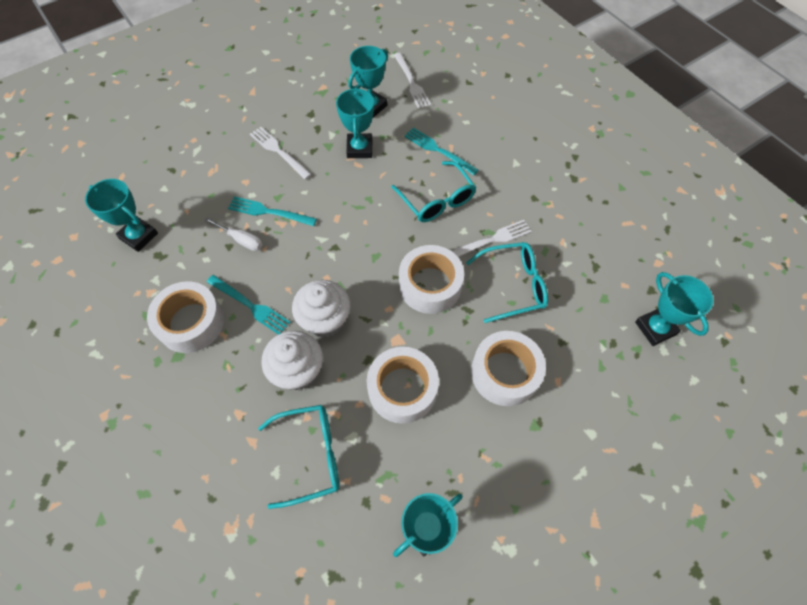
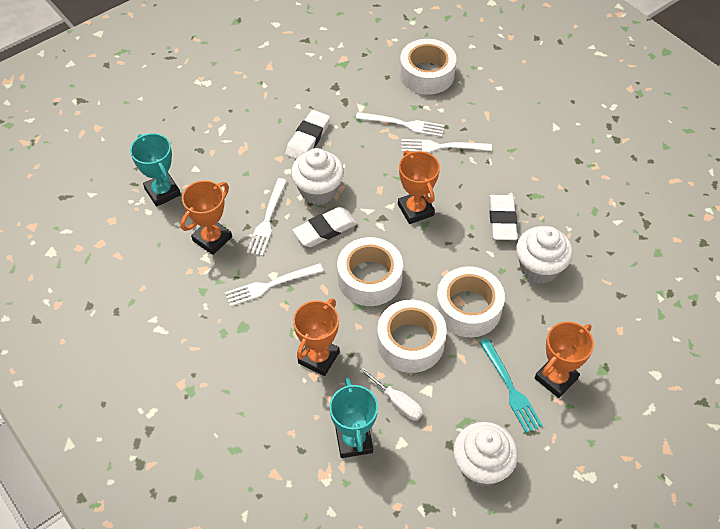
orange trophy: none = 0 -> [180,180,232,255] [293,298,340,376] [398,150,440,224] [535,322,594,398] = 4
turquoise fork: [207,275,290,335] [228,196,317,226] [404,127,478,176] = 3 -> [479,338,543,433] = 1
turquoise glasses: [258,405,339,509] [391,161,477,222] [466,242,548,323] = 3 -> none = 0
turquoise trophy: [85,179,158,252] [336,87,374,158] [348,46,388,119] [393,493,463,557] [635,272,714,346] = 5 -> [130,133,181,207] [329,378,378,458] = 2
white cupcake: [262,330,323,390] [292,280,350,337] = 2 -> [291,148,344,205] [453,422,518,487] [516,226,573,284] = 3
white eraser: none = 0 -> [286,110,330,159] [293,207,357,247] [489,195,517,240] = 3
white fork: [250,127,312,179] [394,53,431,109] [452,220,532,257] = 3 -> [225,263,324,307] [247,178,287,256] [356,112,444,137] [401,139,492,153] = 4

